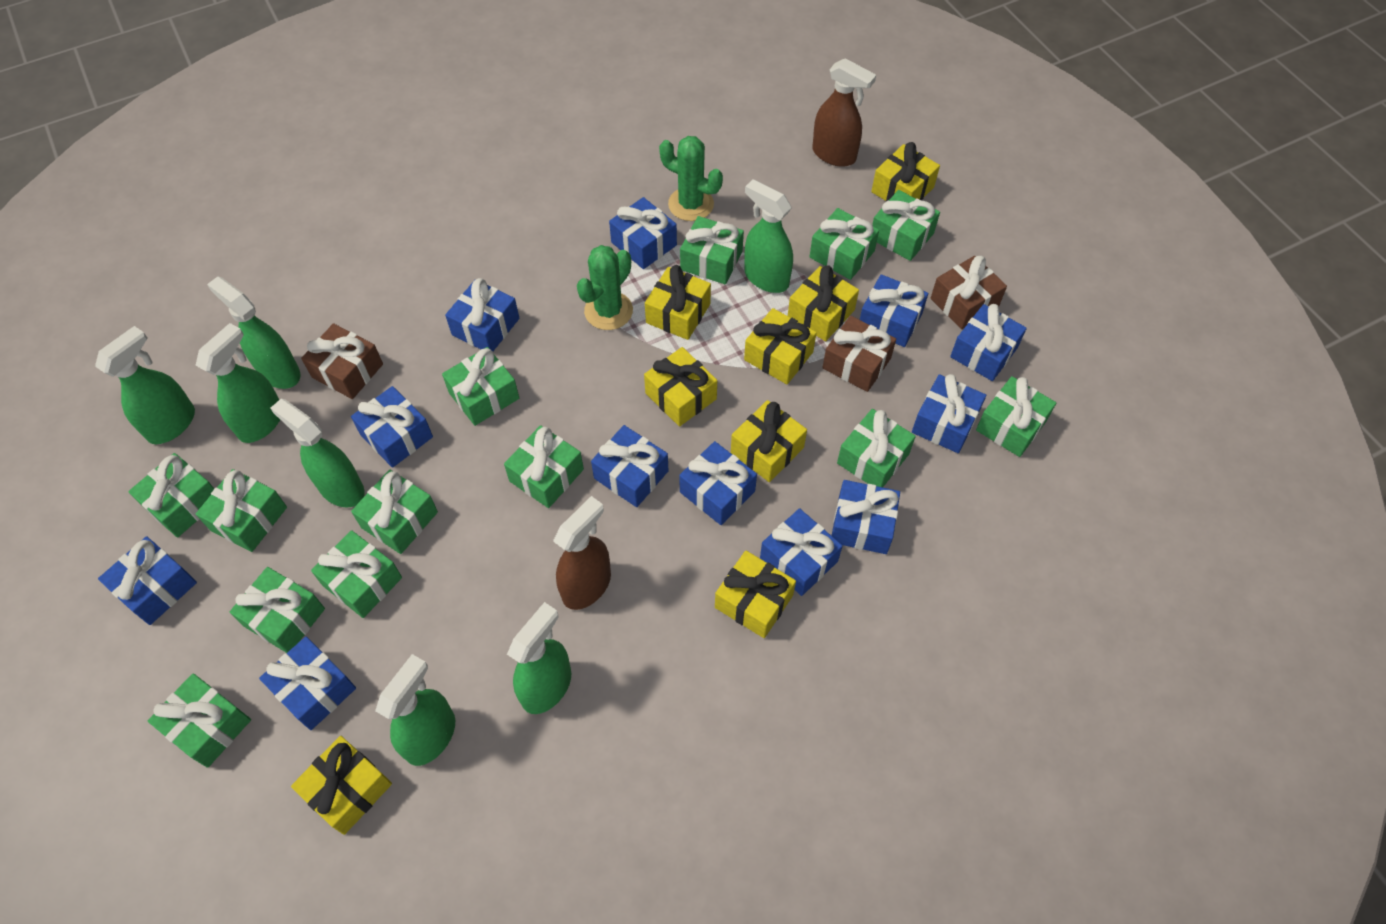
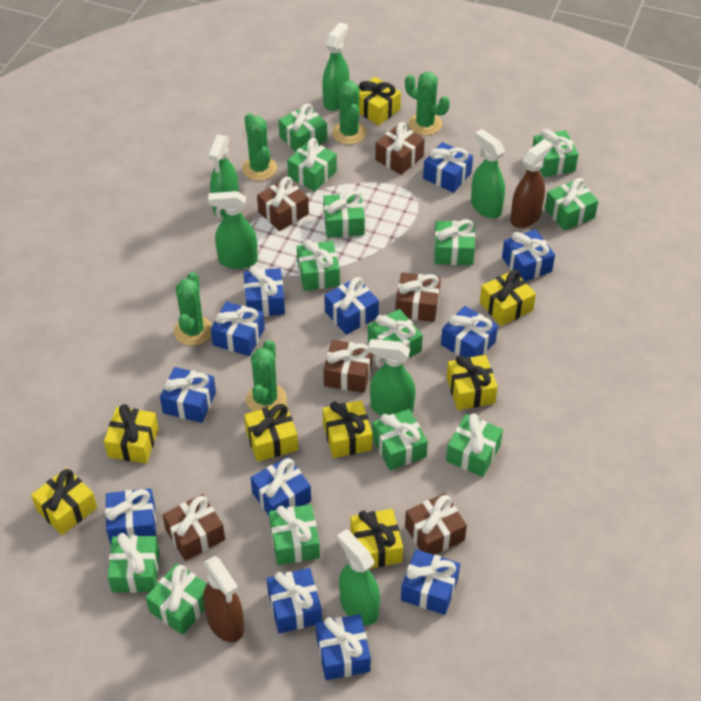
brown gift: [301,323,383,399] [822,316,896,392] [931,256,1007,329] = 3 -> [162,494,225,561] [257,177,309,231] [324,340,372,393] [375,122,425,175] [395,272,441,322] [405,493,467,555] = 6
green cactus: [577,245,633,330] [659,136,723,221] = 2 -> [174,272,212,346] [242,113,277,180] [246,340,287,412] [332,81,366,144] [405,72,450,135] = 5
green spray bottle: [95,326,195,444] [195,323,280,443] [207,277,301,389] [270,399,365,507] [375,654,455,766] [507,602,571,714] [744,179,793,293] = 7 -> [208,134,239,218] [208,191,258,269] [322,22,349,111] [337,529,380,625] [368,339,416,416] [471,129,505,218] = 6

